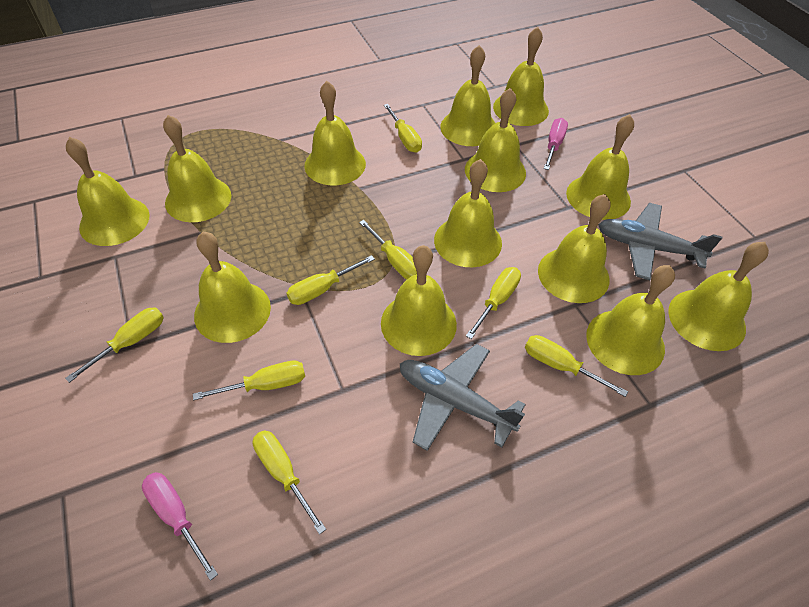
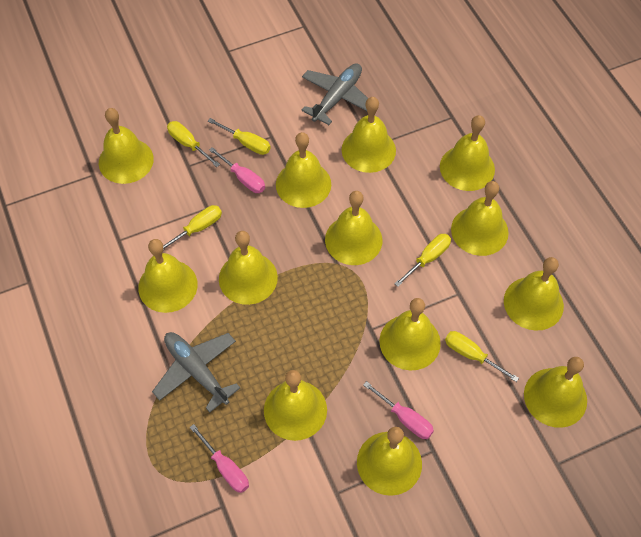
pink screwdriver: [142,472,218,581] [544,118,568,170] = 2 -> [190,424,249,493] [209,147,265,193] [363,381,434,439] = 3
yellow screwdriver: [65,308,164,383] [193,361,305,400] [253,430,326,535] [287,255,375,305] [359,220,417,279] [384,104,422,153] [466,267,521,339] [525,335,628,397] = 8 -> [163,205,222,250] [167,121,220,167] [208,118,271,155] [394,234,451,287] [445,331,519,382] = 5

